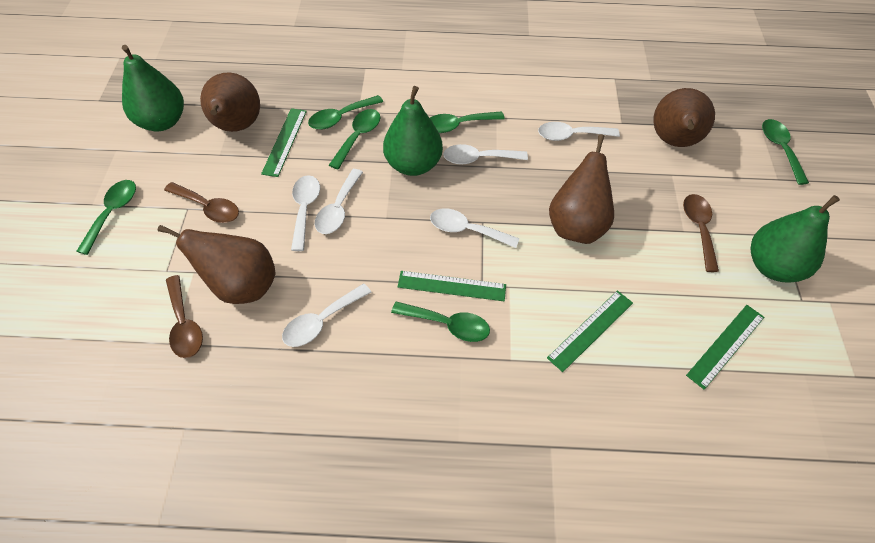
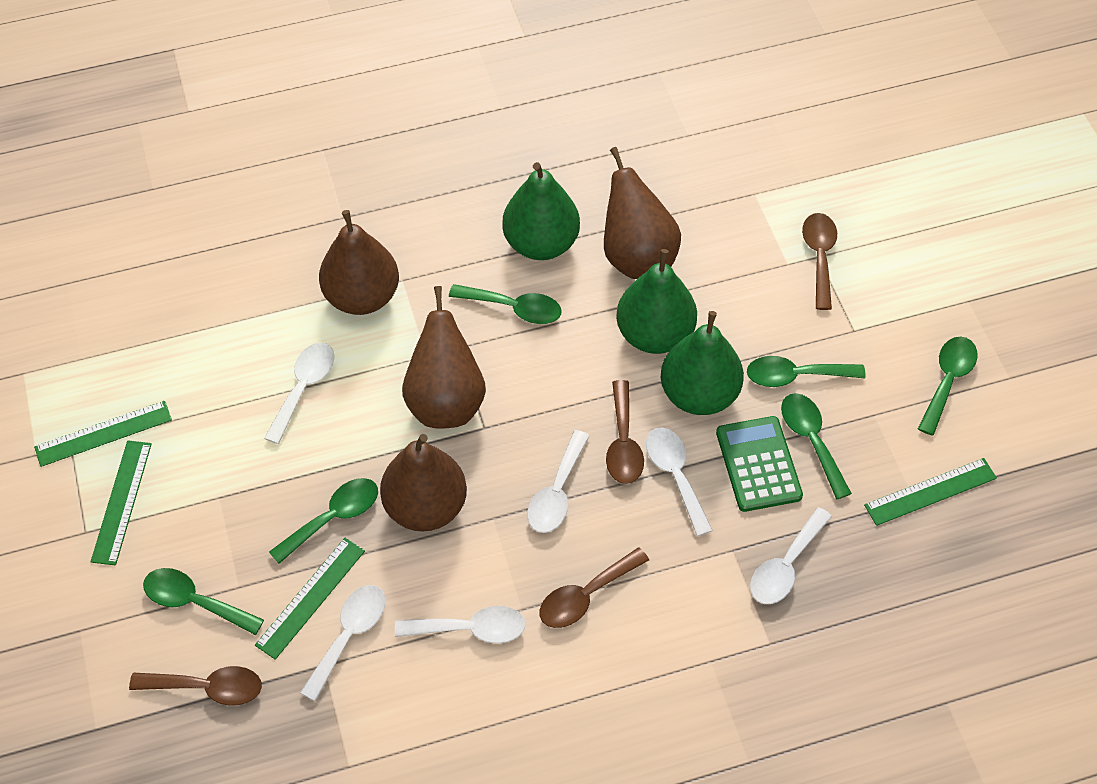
brown spoon: [164,182,239,223] [166,275,203,358] [683,194,719,272] = 3 -> [129,666,262,706] [539,547,649,628] [606,380,644,484] [802,213,837,310] = 4
green calculator: none = 0 -> [716,416,803,512] = 1

